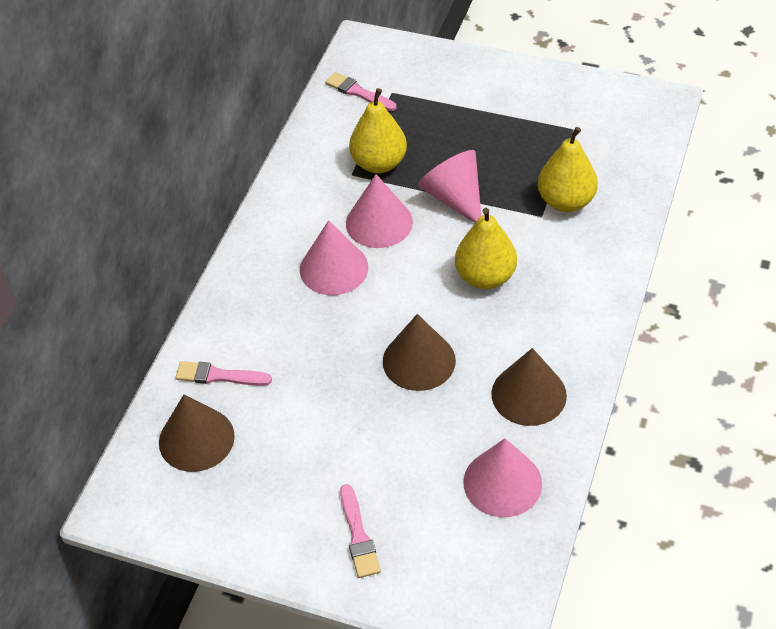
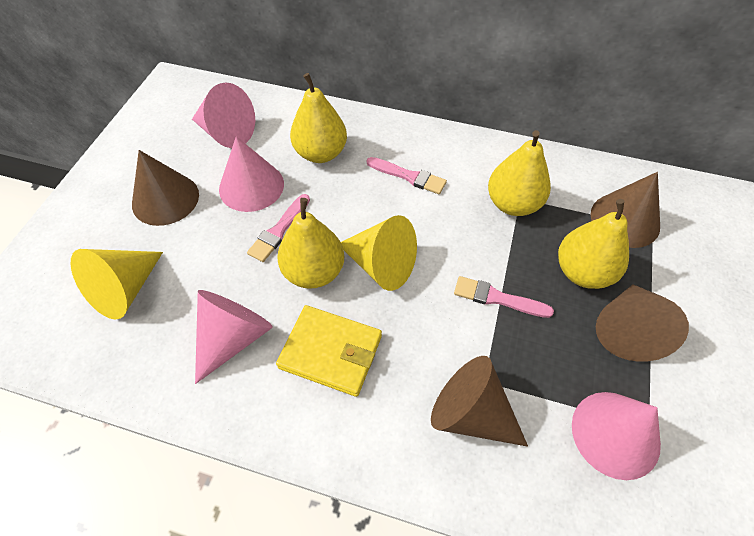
brown cone: [159,394,235,472] [383,314,456,391] [491,348,567,426] = 3 -> [132,150,199,226] [431,356,528,447] [591,172,660,248] [596,284,689,362] = 4
yellow cone: none = 0 -> [70,249,163,320] [341,215,417,291] = 2
yellow pear: [349,88,407,173] [455,208,517,289] [538,127,598,212] = 3 -> [277,198,344,289] [290,73,347,163] [488,130,551,216] [558,199,629,289] = 4
yellow wallet: none = 0 -> [276,305,382,397] = 1

